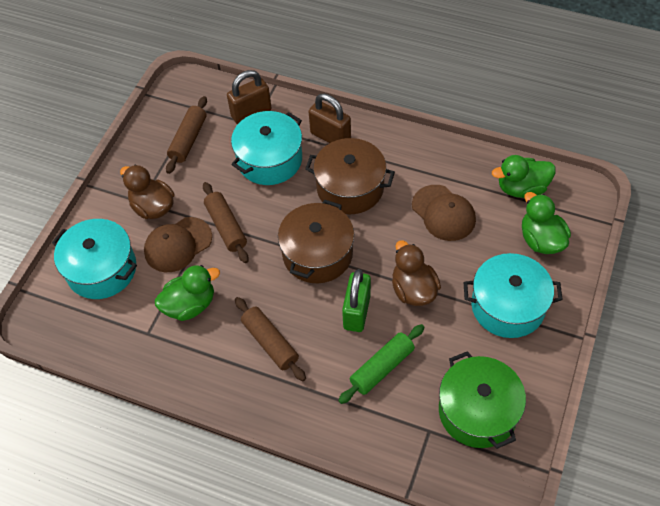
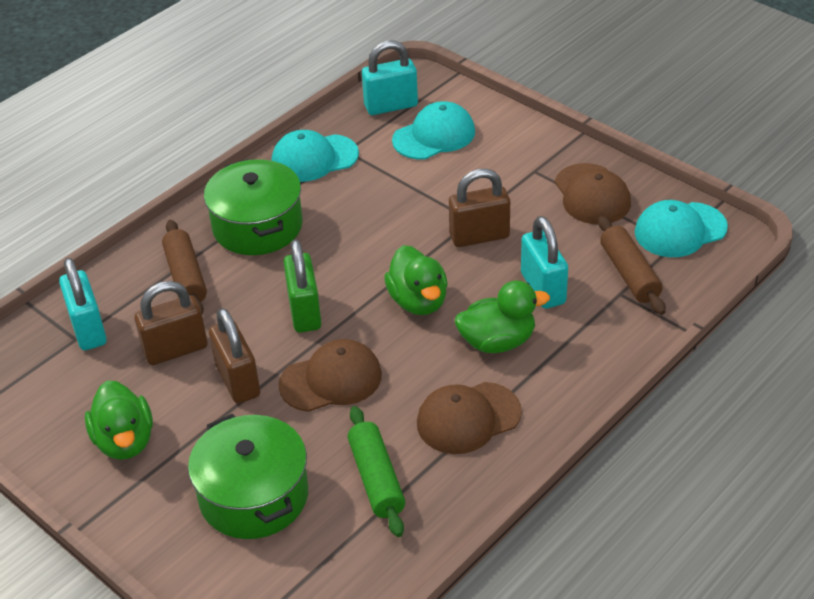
brown cap: [144,217,212,272] [412,185,476,241] = 2 -> [278,339,382,412] [417,382,522,454] [555,163,631,224] = 3
brown duck: [120,165,174,219] [392,240,441,306] = 2 -> none = 0
brown padlock: [227,70,272,125] [309,94,351,143] = 2 -> [135,281,207,365] [209,308,260,404] [449,169,510,247] = 3
brown pot: [278,200,354,283] [305,138,395,214] = 2 -> none = 0
brown rolling pin: [166,96,207,174] [203,182,249,263] [235,297,306,381] = 3 -> [162,220,207,313] [598,216,666,315] = 2
green pot: [439,351,526,449] = 1 -> [188,414,308,539] [204,159,303,255] = 2
turquoise cap: none = 0 -> [272,130,359,182] [392,101,475,159] [635,200,728,257] = 3
turquoise padlock: none = 0 -> [59,258,107,350] [362,41,418,115] [521,216,568,309] = 3
turquoise pot: [52,219,137,299] [231,111,302,185] [464,253,563,338] = 3 -> none = 0

